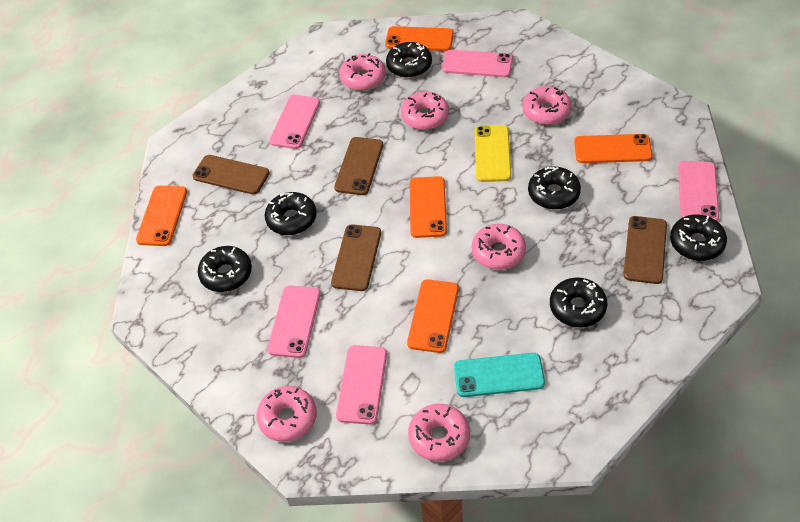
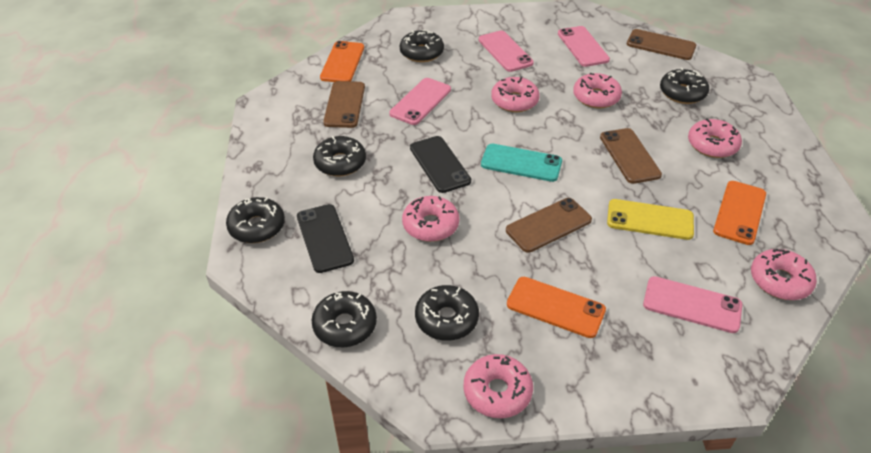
black phone: none = 0 -> [297,204,354,273] [410,136,471,193] = 2
orange phone: [136,186,187,246] [385,26,454,51] [407,279,459,353] [410,176,447,238] [574,134,653,163] = 5 -> [320,41,364,82] [507,277,606,338] [713,181,766,245] = 3
pink phone: [267,285,321,358] [269,95,320,149] [336,345,387,425] [442,49,513,77] [678,161,719,221] = 5 -> [389,78,451,125] [479,30,534,72] [558,26,610,67] [643,276,742,333] = 4

